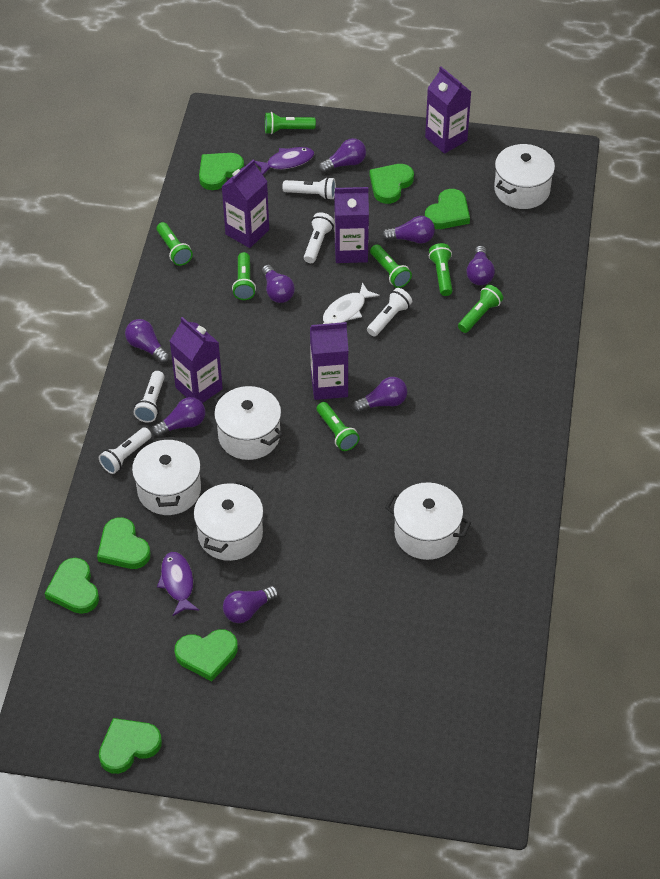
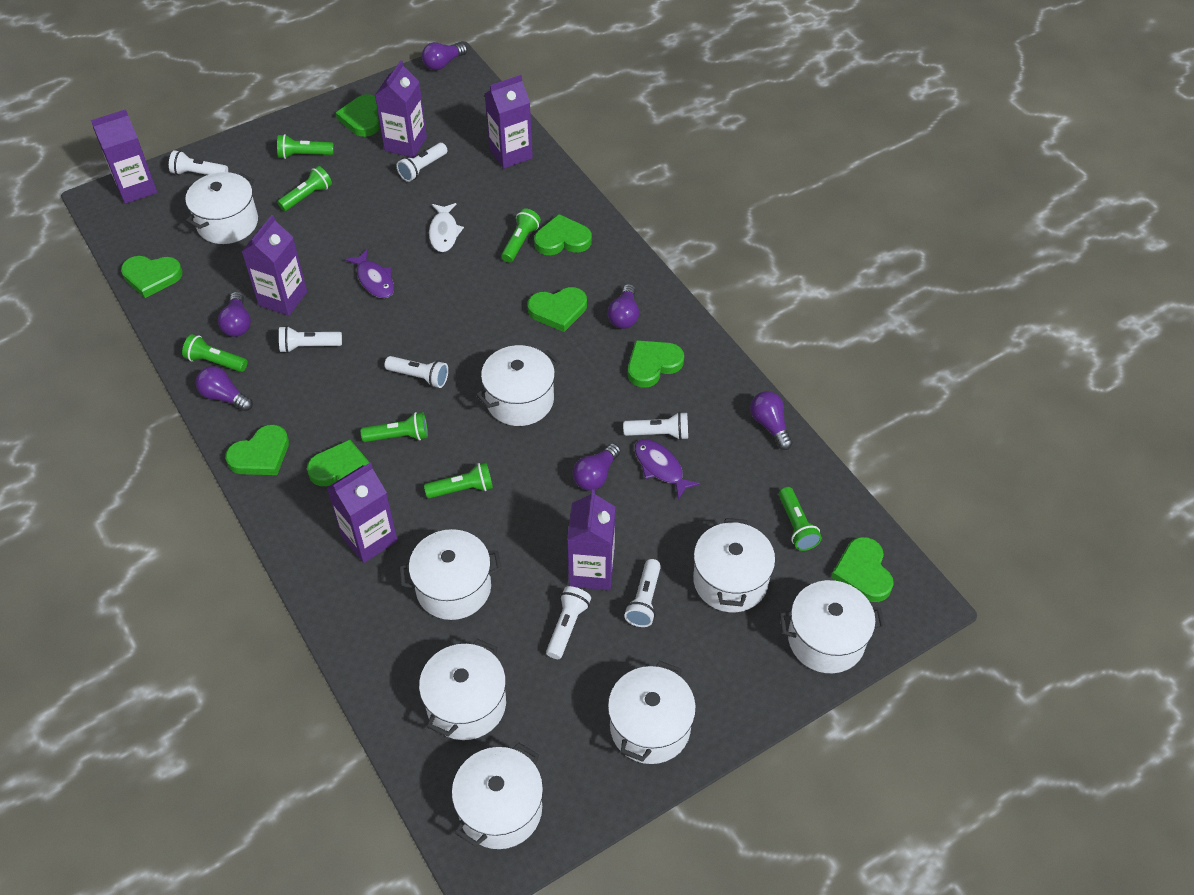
green heart: [44,558,99,614] [97,517,151,569] [99,718,162,774] [175,629,238,681] [199,153,244,190] [370,164,414,204] [425,189,470,229] = 7 -> [121,256,182,298] [225,425,289,475] [307,440,370,486] [336,94,380,137] [528,287,587,332] [534,214,592,255] [628,340,684,387] [831,537,894,602] = 8
purple carton: [170,317,223,403] [222,159,269,248] [310,322,348,400] [334,187,369,263] [425,66,471,154] = 5 -> [91,109,157,204] [241,215,307,316] [327,463,398,563] [375,60,427,158] [485,75,533,169] [567,489,615,590] = 6
purple light bulb: [125,319,170,364] [152,397,205,437] [223,586,279,623] [261,265,295,303] [319,138,366,173] [353,377,407,412] [382,216,435,244] [467,245,495,285] = 8 -> [196,366,253,411] [218,292,251,337] [422,42,467,70] [573,443,621,491] [607,284,639,329] [750,391,793,450] = 6
white flashlight: [99,427,152,474] [133,371,165,423] [282,177,336,200] [304,213,334,263] [367,288,412,337] = 5 -> [169,150,228,175] [279,326,342,353] [385,356,448,388] [397,143,447,182] [546,586,591,659] [623,412,688,440] [624,559,661,627] = 7
white pot: [132,437,201,515] [194,480,264,561] [214,386,283,460] [385,482,472,560] [494,144,555,209] = 5 -> [185,172,258,244] [399,529,502,620] [419,639,506,740] [452,743,543,849] [476,345,560,426] [608,661,696,764] [693,518,775,612] [779,580,885,673] = 8

